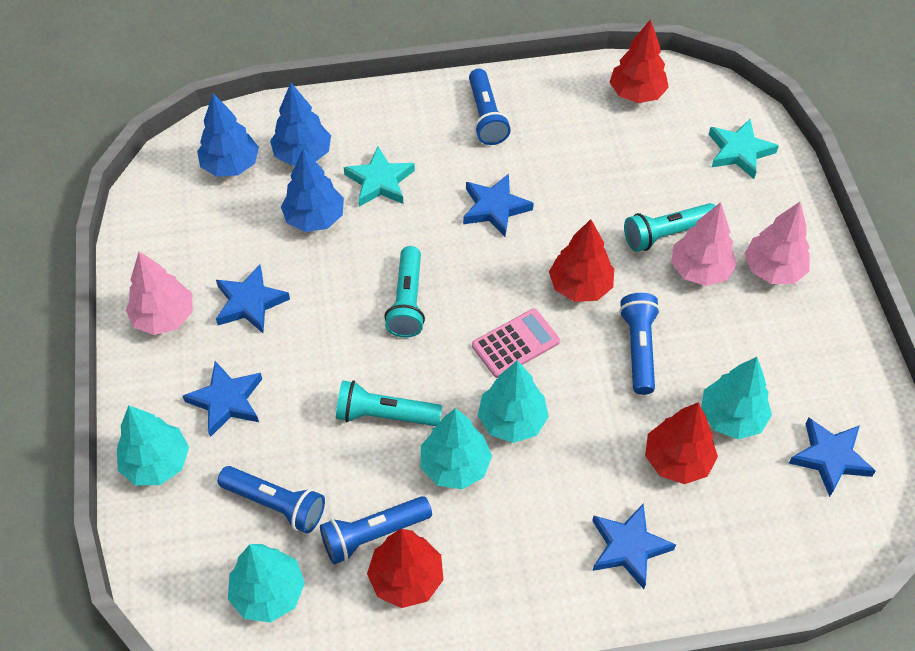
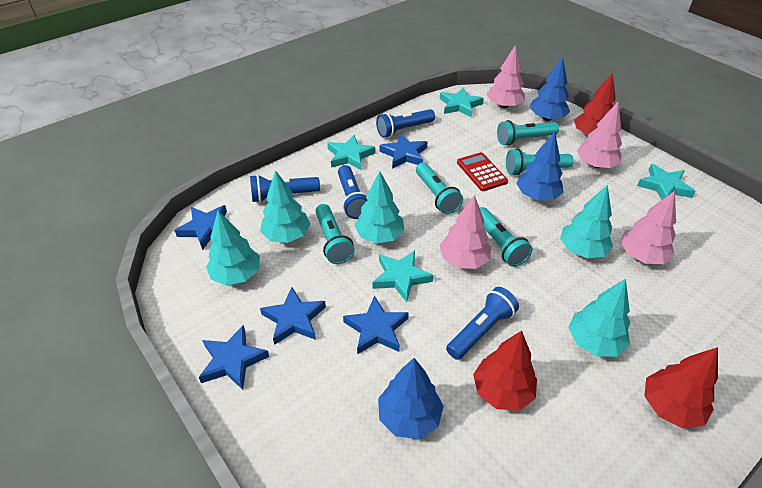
pink calculator: [472,309,560,378] = 1 -> none = 0
pink tree: [126,252,193,335] [671,202,737,286] [745,202,810,284] = 3 -> [439,195,492,269] [487,45,525,108] [577,102,622,168] [620,191,676,264] = 4
red calculator: none = 0 -> [457,152,508,191] = 1
red tree: [367,529,443,608] [549,219,614,302] [610,19,669,103] [645,402,718,484] = 4 -> [473,331,537,411] [574,74,616,136] [644,347,718,429] = 3
turquoise flashlight: [336,381,442,426] [385,246,425,338] [624,203,715,252] = 3 -> [315,204,355,264] [416,163,463,214] [480,207,532,267] [497,120,559,146] [506,148,573,175] = 5
turquoise star: [344,146,415,207] [709,119,779,179] = 2 -> [327,135,375,170] [372,251,434,302] [440,87,484,117] [637,164,696,200] = 4

